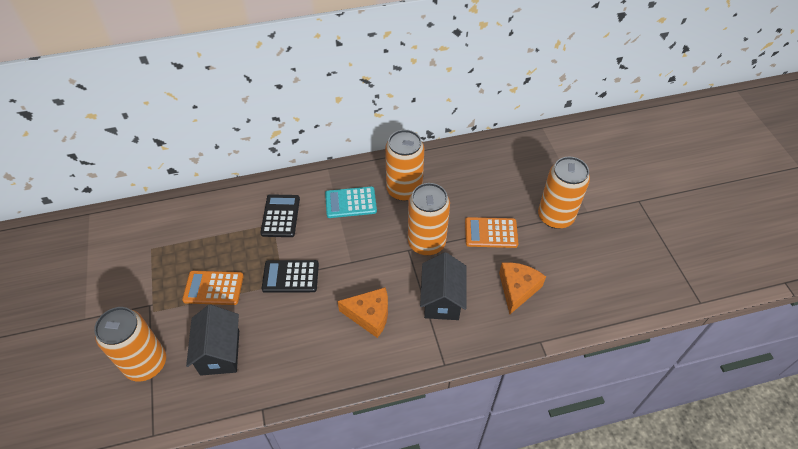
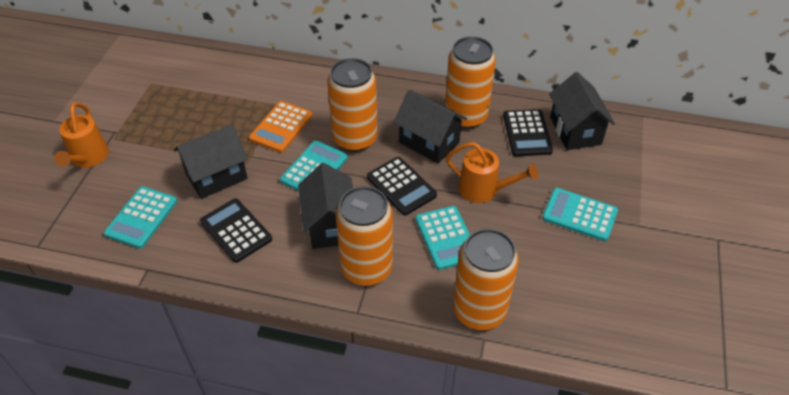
black calculator: [260,194,300,237] [262,260,319,293] = 2 -> [200,198,272,263] [367,157,437,215] [503,109,553,156] = 3
black house: [186,305,239,376] [420,252,466,320] = 2 -> [174,124,248,199] [298,163,353,249] [394,90,467,164] [549,72,615,150] = 4
orange calculator: [182,271,244,305] [465,217,518,248] = 2 -> [249,101,312,153] = 1
orange cheese: [338,287,388,338] [499,262,546,314] = 2 -> none = 0
orange watering can: none = 0 -> [54,102,109,168] [445,142,539,203] = 2
turquoise calculator: [325,186,377,218] = 1 -> [104,186,177,249] [280,140,348,191] [415,206,470,270] [542,188,618,241] = 4

